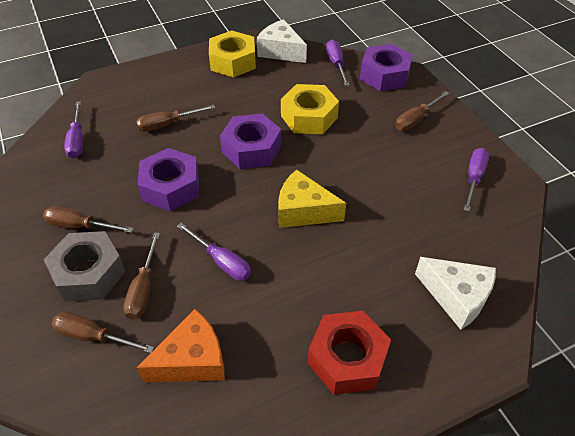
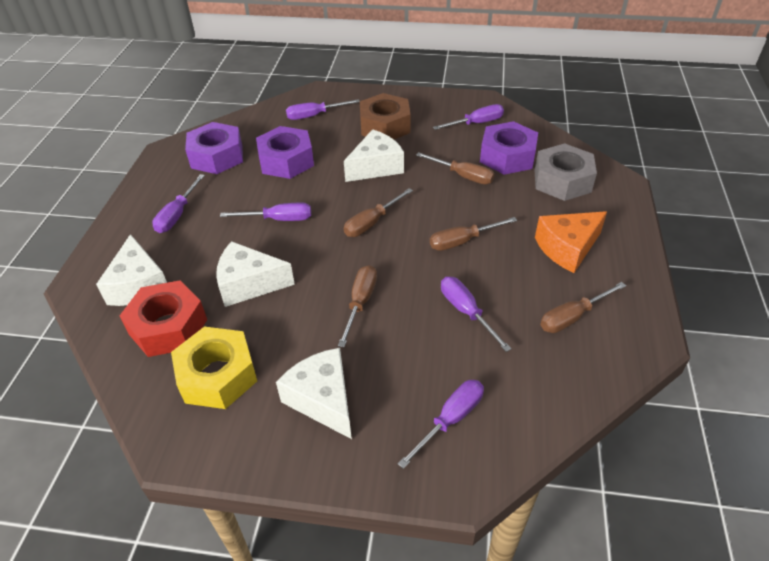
brown nut: none = 0 -> [360,93,411,139] = 1
purple screwdriver: [64,101,83,158] [177,223,251,281] [326,40,350,86] [464,148,489,212] = 4 -> [152,174,205,233] [220,203,311,221] [286,99,360,120] [398,380,484,469] [433,104,504,130] [441,277,512,352] = 6
white cheese: [257,19,307,63] [415,257,496,330] = 2 -> [96,234,167,306] [216,241,295,307] [276,348,352,439] [344,129,404,182] = 4
yellow cheese: [278,169,346,228] = 1 -> none = 0
yellow nut: [209,30,256,77] [281,84,339,134] = 2 -> [171,327,257,409] = 1

